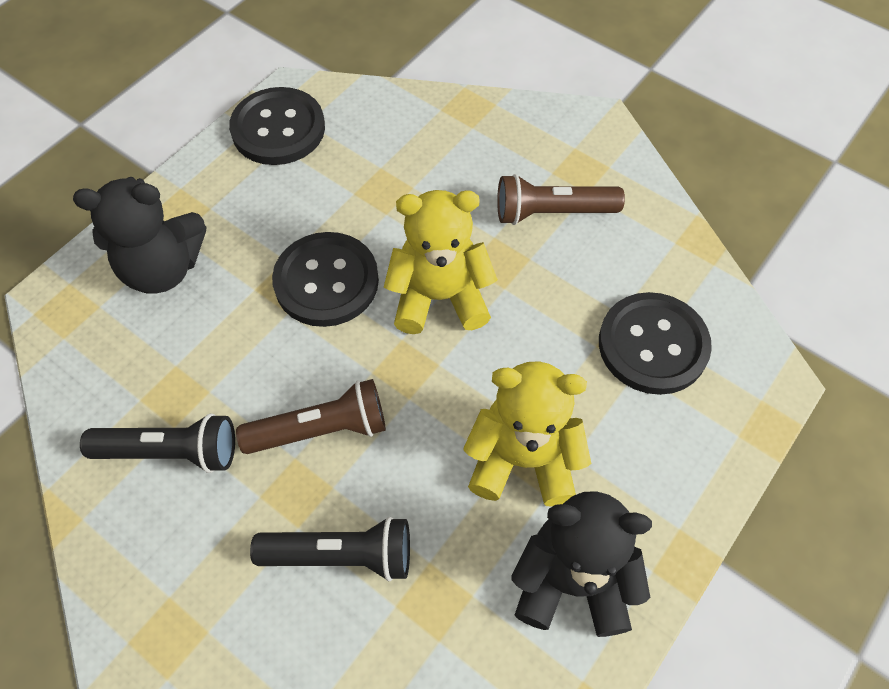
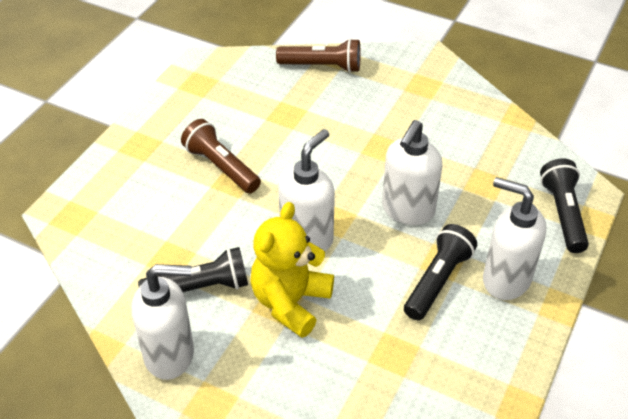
black button: [229,87,325,165] [272,232,379,327] [599,292,712,395] = 3 -> none = 0
black flashlight: [80,413,235,473] [250,517,410,581] = 2 -> [138,247,248,292] [404,224,477,320] [540,158,589,253] = 3
black teddy bear: [73,177,207,294] [511,491,652,637] = 2 -> none = 0
white soap dispenser: none = 0 -> [132,264,194,380] [278,129,335,251] [382,120,442,225] [483,177,546,300] = 4
yellow teddy bear: [384,190,498,334] [464,361,592,507] = 2 -> [250,202,334,338] = 1

